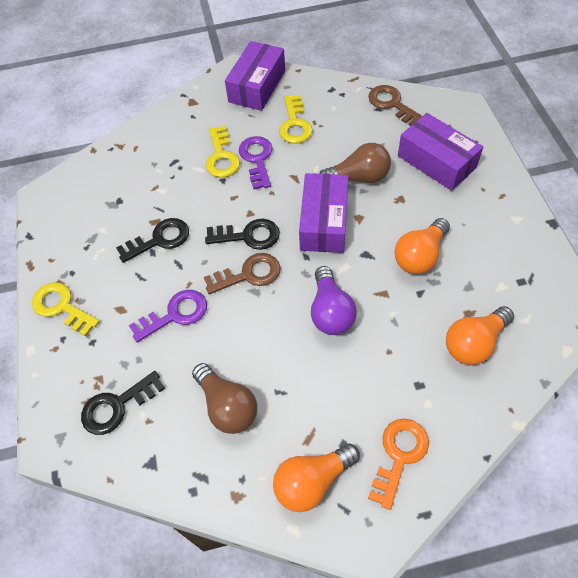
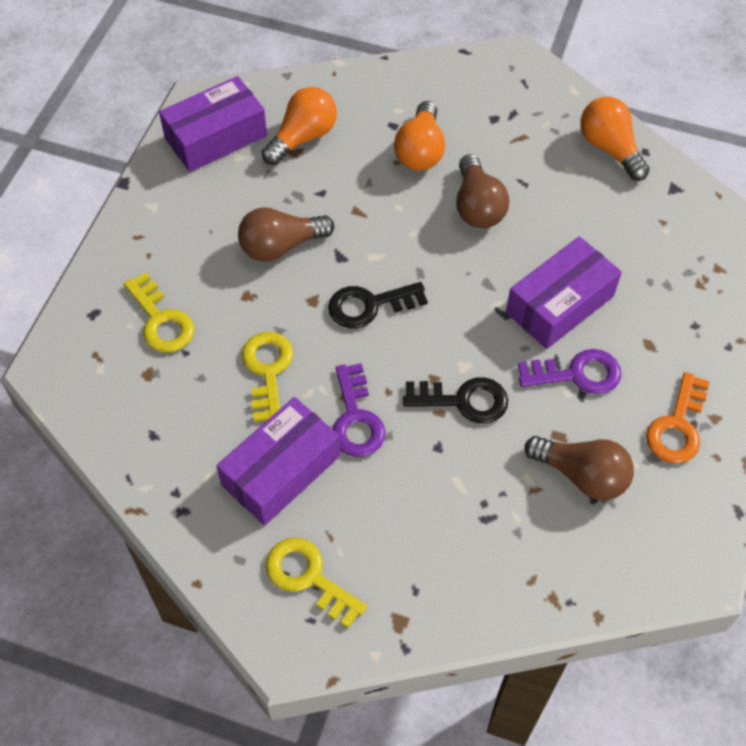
black key: [81,371,165,435] [116,218,189,263] [205,219,280,250] = 3 -> [328,282,428,328] [403,377,508,424] = 2
brown key: [204,253,281,294] [368,85,422,126] = 2 -> none = 0
brown light bulb: [192,363,257,434] [319,143,391,183] = 2 -> [238,207,334,262] [456,154,510,228] [525,436,634,500] = 3
purple light bulb: [311,266,357,335] = 1 -> none = 0

